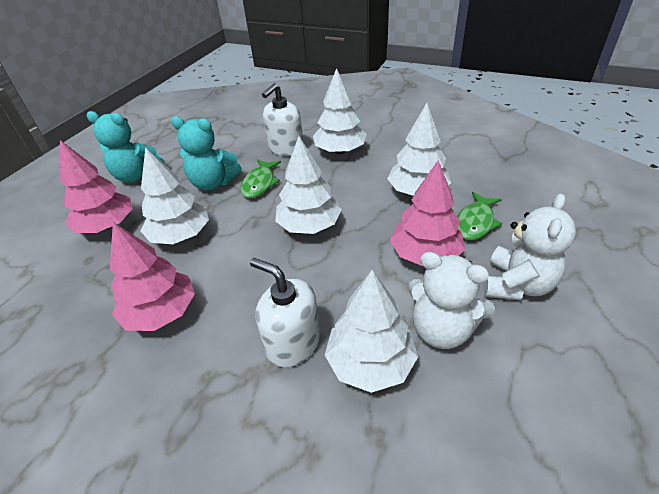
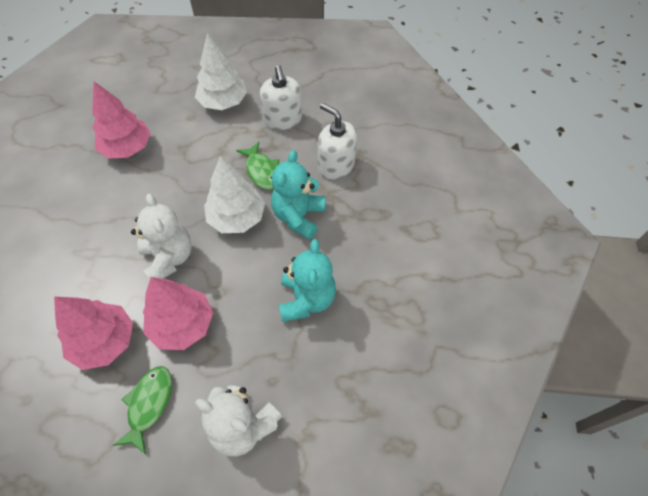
white tree: [141,147,209,244] [275,136,342,234] [313,68,367,154] [325,270,418,393] [387,103,451,196] = 5 -> [195,33,247,110] [204,156,265,233] = 2

